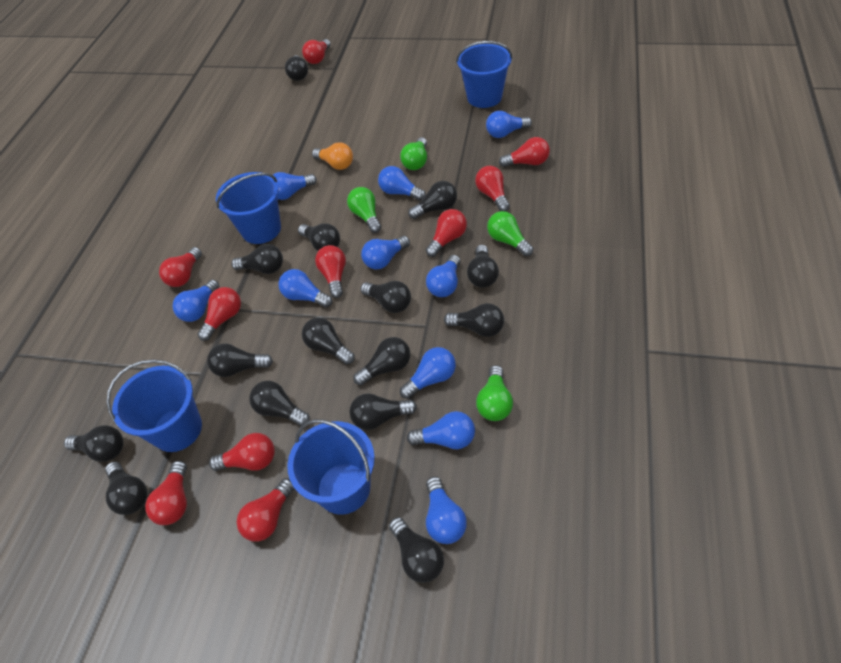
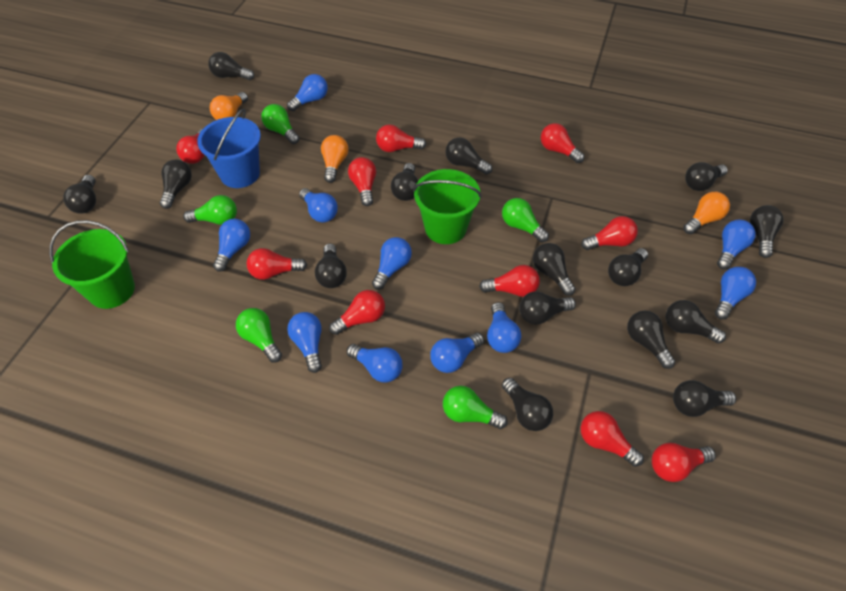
blue bucket: [106,359,202,452] [216,172,281,244] [287,419,375,515] [456,41,513,108] = 4 -> [197,108,261,188] = 1
green bucket: none = 0 -> [49,220,135,309] [413,169,482,244] = 2
green light bulb: [347,187,381,233] [400,137,427,170] [476,365,513,421] [487,211,534,256] = 4 -> [183,195,237,225] [236,308,282,363] [261,104,300,144] [443,386,508,429] [502,198,549,243] = 5
orange light bulb: [312,142,353,170] = 1 -> [210,92,248,120] [321,135,349,183] [683,192,730,234] = 3

